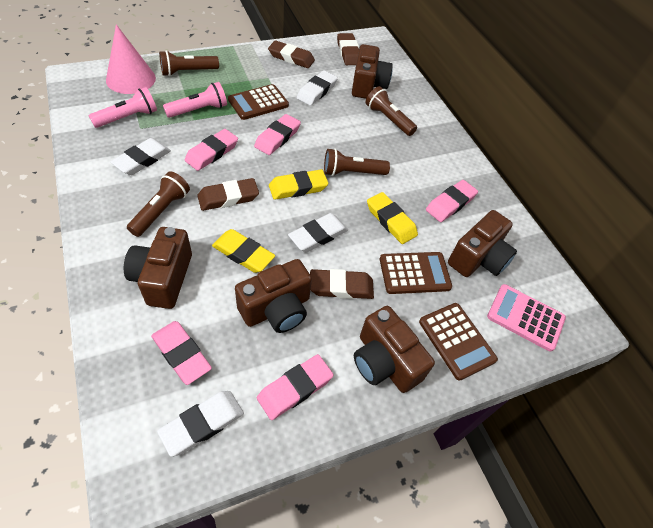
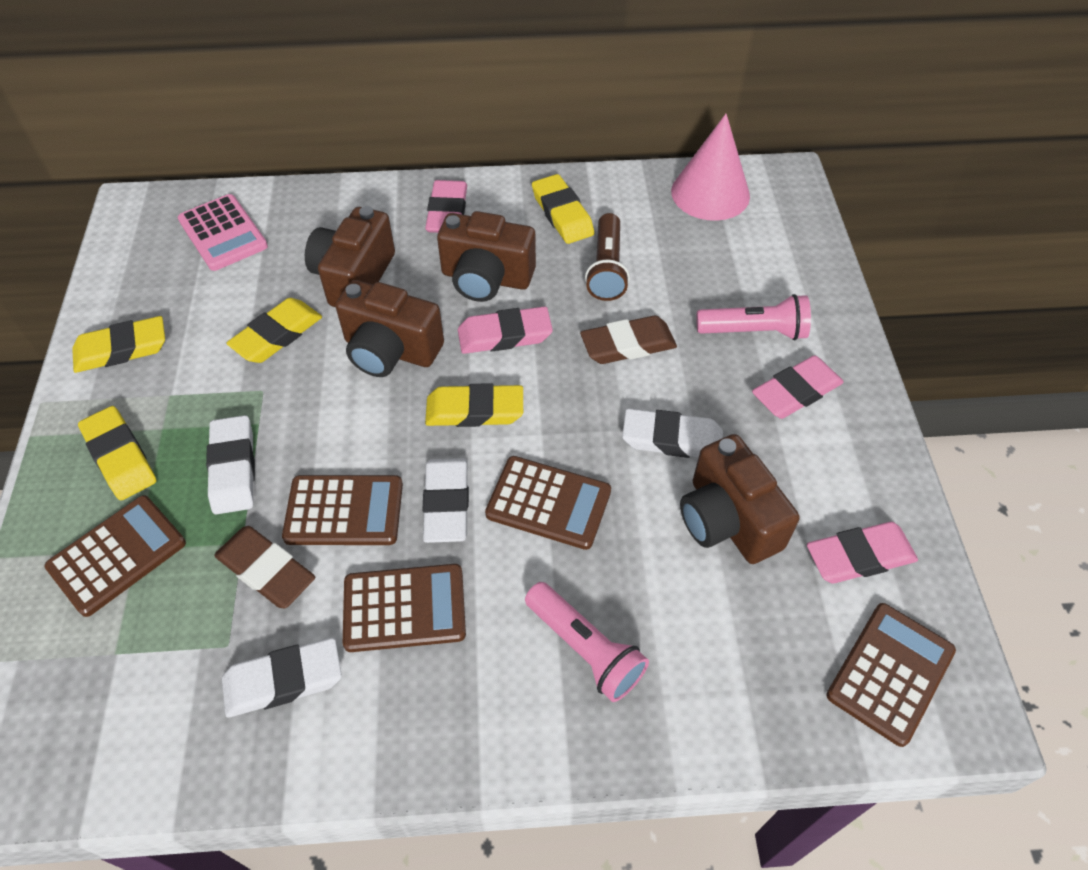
brown calculator: [228,84,289,120] [380,252,452,294] [419,303,498,380] = 3 -> [44,495,186,617] [282,475,403,545] [343,564,466,652] [485,456,611,550] [826,603,956,747] = 5
brown camera: [124,227,192,309] [235,259,312,333] [352,44,393,99] [354,306,435,393] [448,210,517,277] = 5 -> [305,206,395,307] [336,280,444,377] [437,211,536,302] [680,434,799,564] = 4
brown eraser: [197,178,259,211] [268,40,315,68] [310,269,374,299] [337,33,359,65] = 4 -> [214,526,315,608] [580,316,677,364] = 2
brown flashlight: [127,171,190,237] [159,50,219,76] [324,148,390,176] [366,86,417,136] = 4 -> [585,213,630,301] = 1
pink eraser: [151,321,212,385] [185,129,238,171] [254,114,301,155] [257,354,334,420] [426,180,478,222] = 5 -> [425,180,467,233] [458,306,553,354] [752,355,844,419] [807,522,918,583] = 4
yellow eraser: [212,229,275,273] [269,169,328,200] [367,192,418,244] = 3 -> [72,316,165,373] [78,406,156,500] [226,298,322,363] [425,383,523,427] [532,174,594,244] = 5

